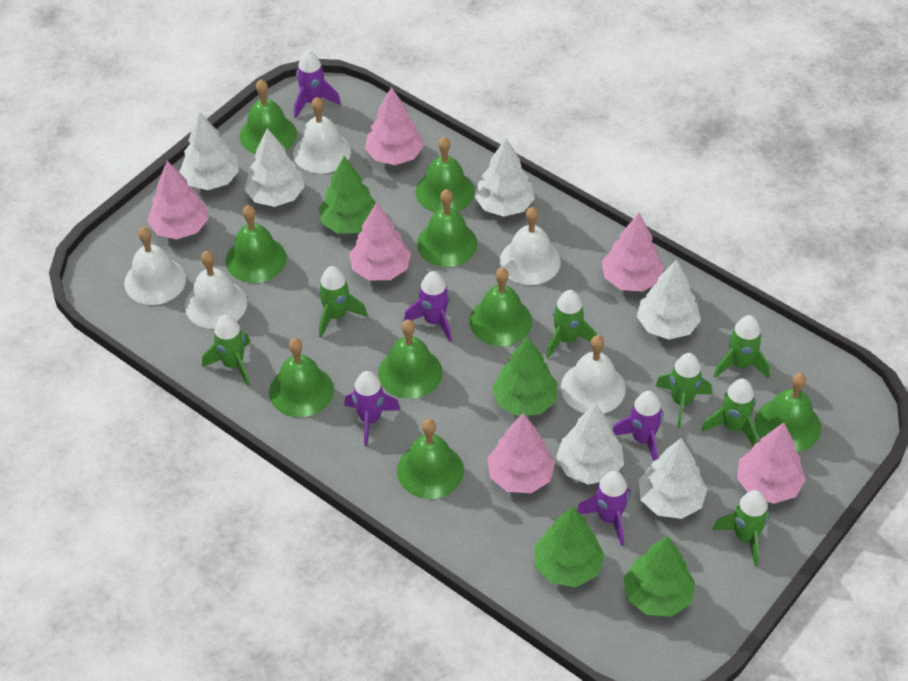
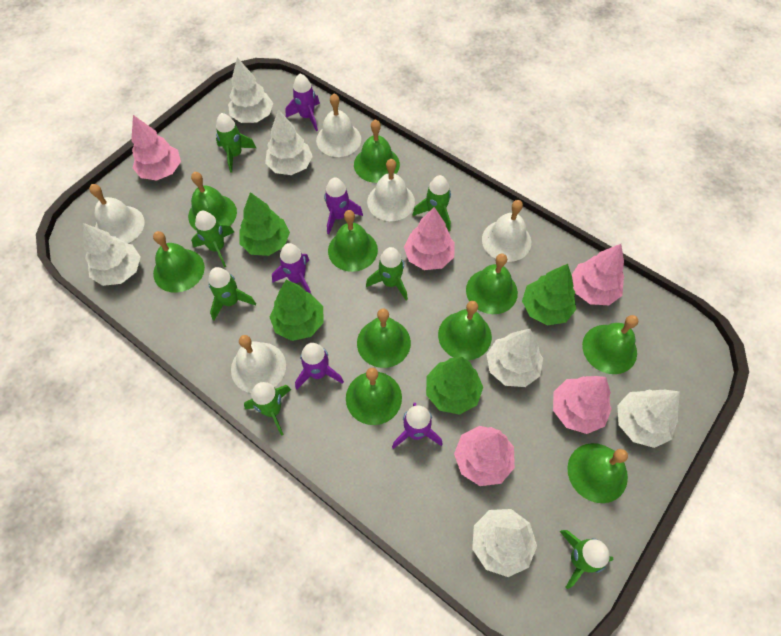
green bell: [226,205,287,283] [239,80,297,154] [269,338,334,417] [378,320,442,399] [397,419,464,499] [416,137,475,212] [417,189,478,267] [469,268,532,346] [755,373,821,452] = 9 -> [153,231,205,292] [188,172,237,231] [328,210,378,272] [346,368,402,425] [354,119,400,183] [357,308,411,368] [438,301,492,360] [466,254,518,314] [568,443,628,503] [582,315,638,374] = 10
pink tree: [147,161,209,239] [349,202,411,280] [365,87,424,165] [487,413,555,493] [602,213,664,292] [737,422,806,504] = 6 -> [131,115,181,180] [404,207,455,270] [454,426,515,486] [553,376,612,434] [572,244,625,305] = 5

